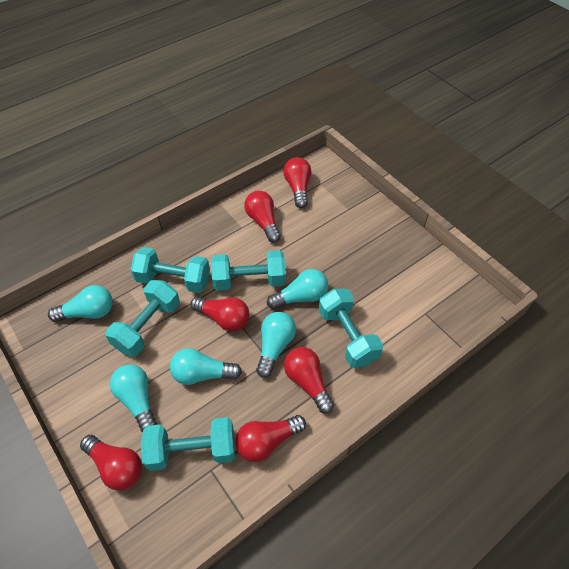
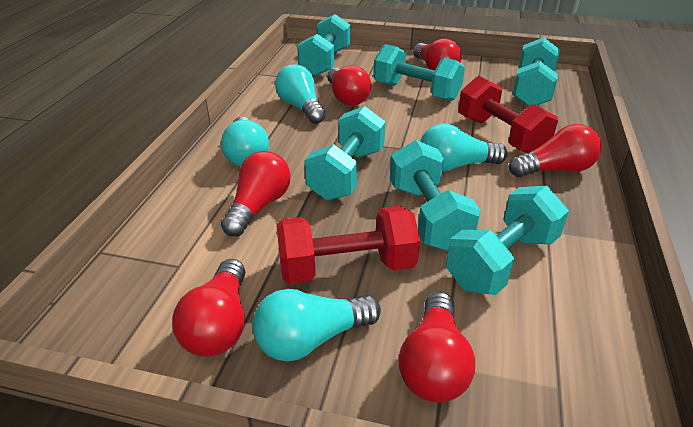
red dumbbell: none = 0 -> [276,206,420,284] [458,76,558,153] = 2
turquoise dumbbell: [105,280,180,357] [130,247,210,293] [141,417,235,471] [211,250,286,291] [319,289,383,368] = 5 -> [297,14,350,76] [304,106,386,200] [373,44,465,101] [390,140,481,251] [446,186,569,295] [513,37,560,106] = 6
turquoise light bulb: [48,285,113,322] [110,364,157,433] [170,348,242,385] [256,312,296,378] [267,269,328,309] = 5 -> [221,117,269,166] [252,289,381,361] [275,64,326,124] [420,123,507,171] = 4

